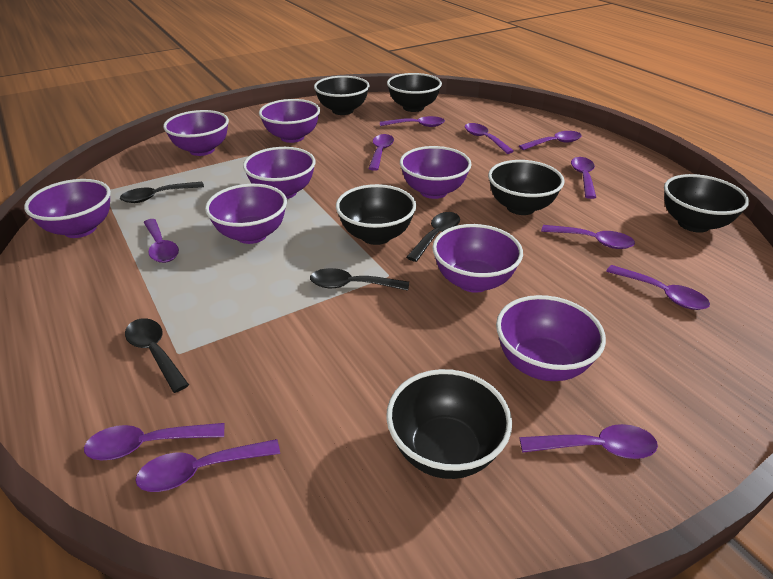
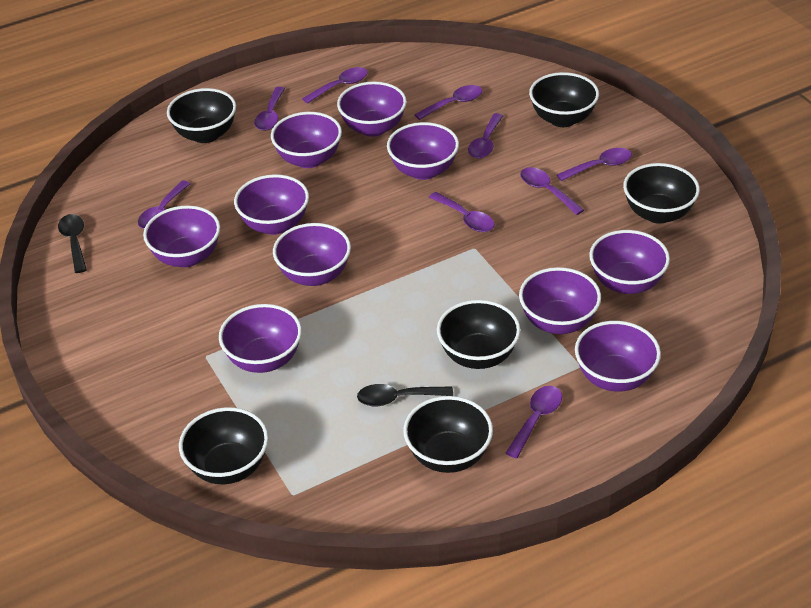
black spoon: [120,182,204,203] [125,318,189,393] [310,268,409,291] [406,212,460,262] = 4 -> [58,214,87,273] [357,384,453,406] = 2
purple bowl: [24,179,111,238] [163,110,229,156] [205,184,287,244] [243,147,316,199] [259,99,320,143] [400,146,472,199] [432,224,523,293] [496,295,606,381] = 8 -> [143,206,220,267] [219,304,302,373] [234,174,309,235] [271,112,342,168] [273,223,351,286] [337,81,407,137] [387,122,459,180] [519,267,601,334] [575,321,661,392] [589,230,670,294] = 10
purple spoon: [84,423,224,460] [135,439,280,492] [143,219,179,263] [368,134,394,171] [380,116,445,127] [465,123,514,154] [519,131,582,150] [519,424,658,459] [541,225,635,249] [571,157,596,199] [606,265,710,310] = 11 -> [138,180,191,229] [254,87,285,131] [302,67,368,104] [414,85,482,120] [429,192,495,232] [468,113,503,159] [506,386,562,458] [520,167,584,215] [557,148,632,181] = 9

